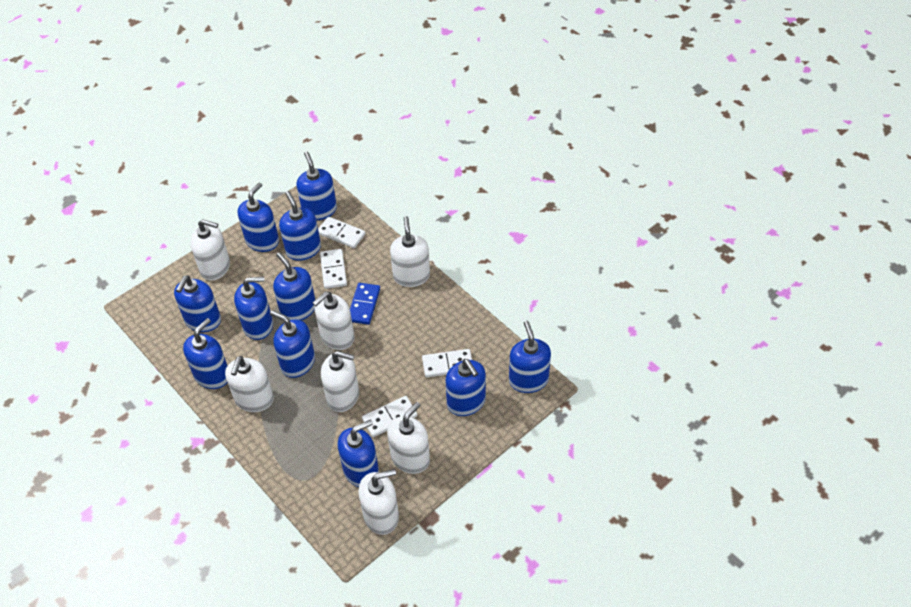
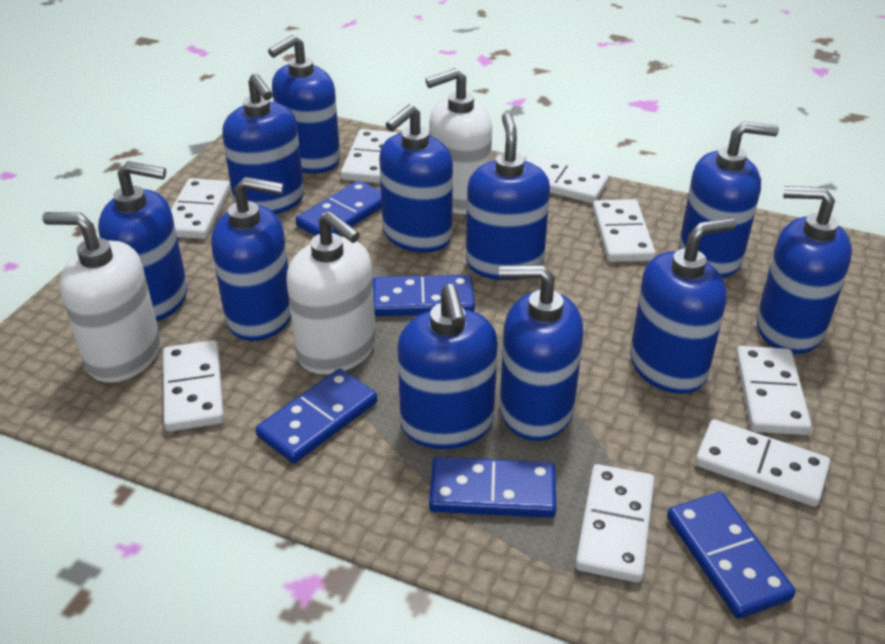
blue domino: [350,283,380,325] = 1 -> [256,369,377,463] [295,180,382,236] [373,275,475,316] [429,457,556,518] [667,492,796,619] = 5
white domino: [318,217,365,248] [320,249,347,289] [362,396,417,437] [422,349,472,377] = 4 -> [163,340,224,432] [171,178,231,239] [341,129,398,183] [525,156,608,203] [575,464,655,583] [593,199,656,262] [695,419,830,507] [736,346,812,435] = 8
white soap dispenser: [190,219,230,281] [225,356,274,412] [313,291,355,350] [321,351,359,412] [358,469,399,535] [387,402,430,474] [390,216,430,287] = 7 -> [42,212,160,383] [287,211,376,374] [425,68,492,214] = 3

